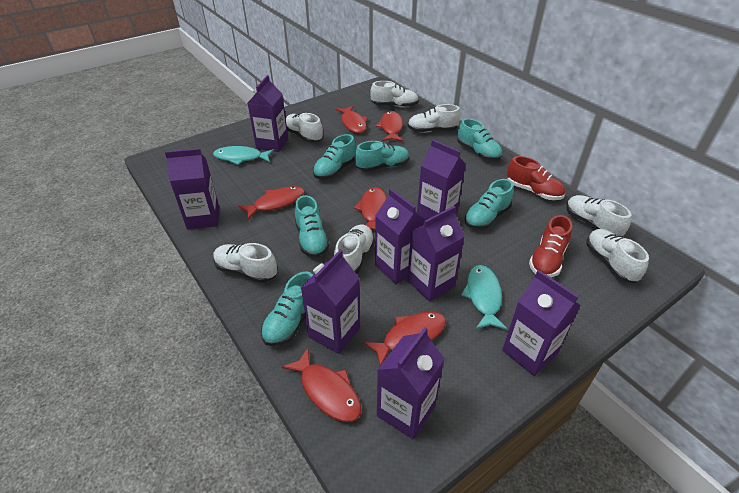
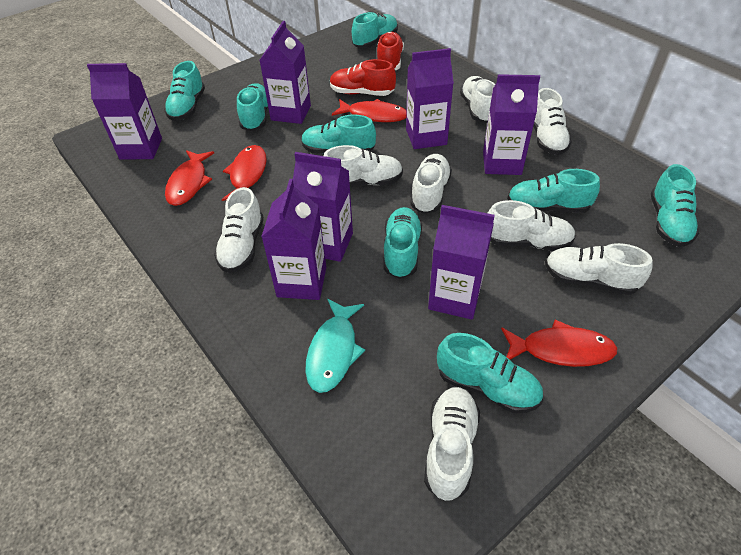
purple carton: [165,148,220,230] [248,75,288,152] [301,250,360,354] [375,188,426,284] [377,327,444,440] [407,206,465,302] [417,140,466,219] [502,270,581,376] = 8 -> [87,63,162,160] [260,21,311,124] [261,179,326,300] [293,152,353,262] [406,48,454,149] [428,205,495,320] [483,74,540,175] = 7
red fish: [238,186,305,220] [282,348,361,422] [335,106,367,133] [354,187,387,230] [363,311,446,365] [376,111,403,141] = 6 -> [165,150,214,206] [222,145,267,201] [332,99,407,122] [501,320,618,367] = 4
turquoise fish: [213,146,274,165] [461,265,507,330] = 2 -> [305,299,365,393] = 1
turquoise shoe: [261,271,313,346] [295,195,330,258] [313,134,356,179] [355,141,409,172] [457,119,502,161] [465,179,514,229] = 6 -> [164,61,205,121] [237,83,268,131] [301,115,376,154] [352,12,398,48] [383,207,422,279] [437,333,543,413] [507,169,600,213] [651,164,699,247] = 8
white shoe: [214,243,277,283] [286,113,323,143] [334,224,375,274] [370,81,419,108] [408,104,461,133] [566,195,632,237] [586,229,649,283] = 7 -> [214,187,264,273] [324,145,403,186] [410,154,452,214] [424,387,480,501] [460,76,495,123] [488,200,576,251] [533,88,572,155] [545,243,652,295] = 8

